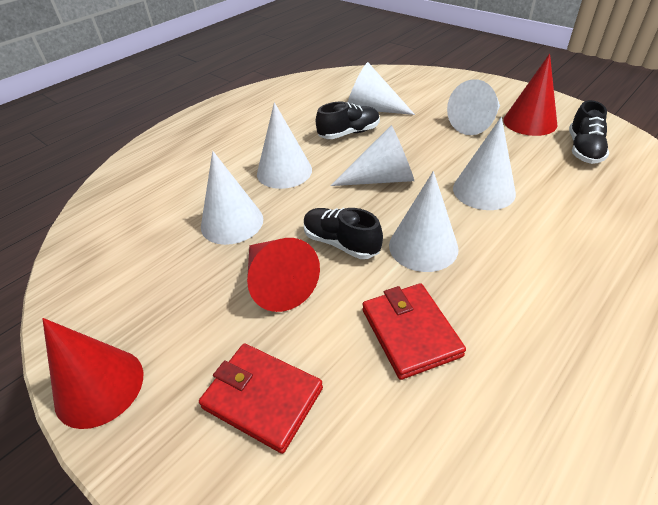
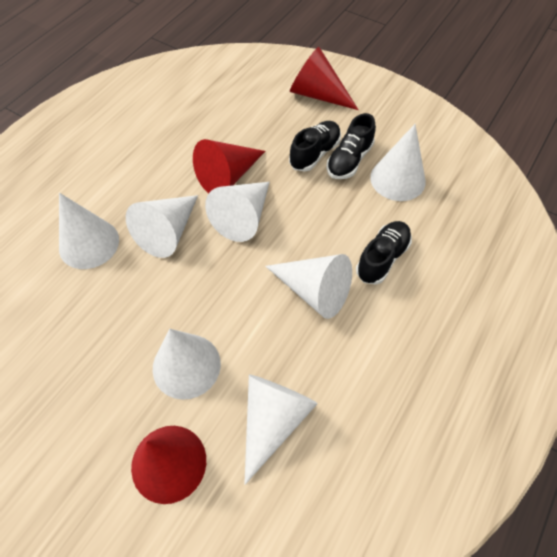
red wallet: [199,343,323,454] [362,283,466,380] = 2 -> none = 0

